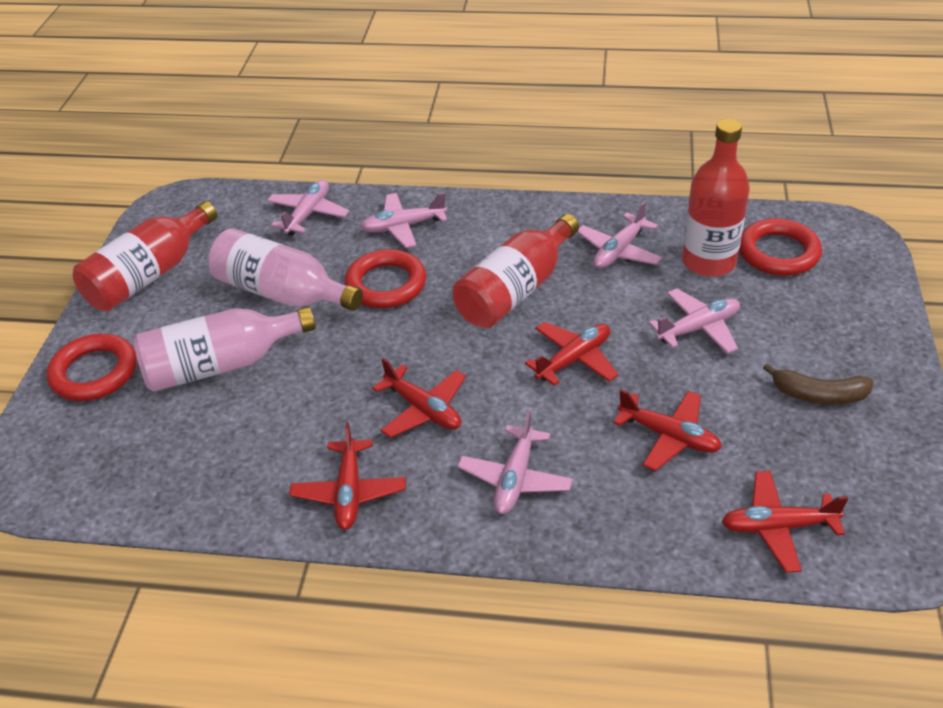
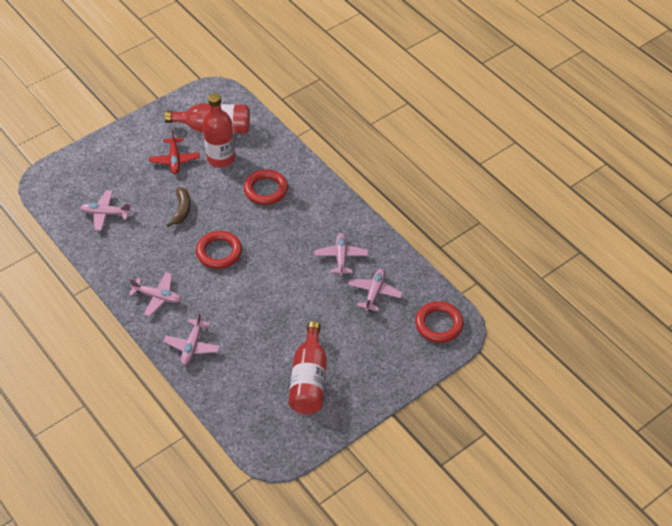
pink bottle: [133,307,316,391] [208,228,363,311] = 2 -> none = 0
red plane: [289,422,406,530] [372,358,466,438] [525,322,619,386] [613,389,722,471] [722,471,848,573] = 5 -> [149,130,200,174] = 1

